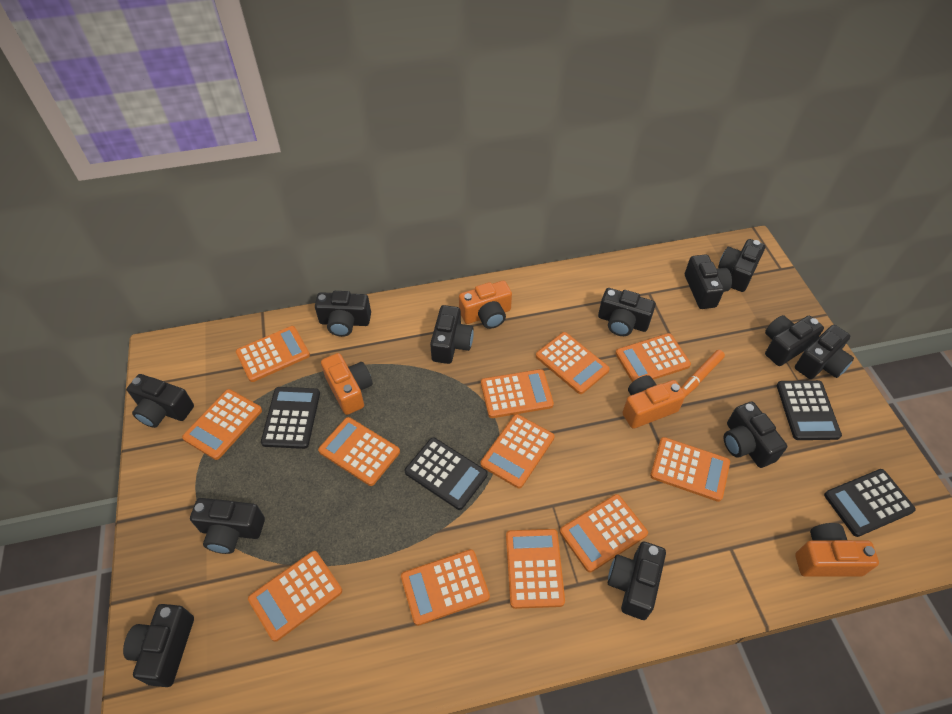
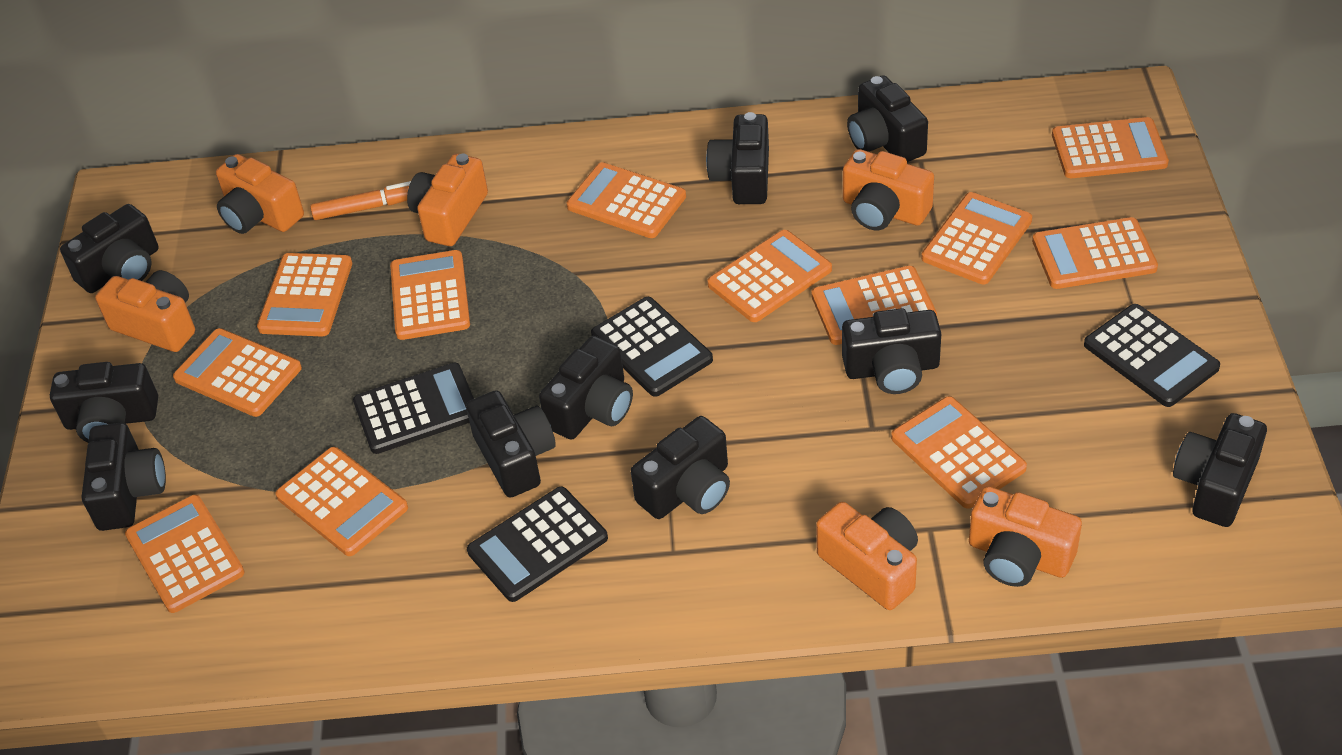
black camera: [123,604,194,687] [127,374,194,428] [190,498,265,554] [315,291,371,337] [430,305,474,364] [598,288,656,336] [608,541,666,620] [685,254,732,309] [718,239,765,292] [724,401,787,468] [765,315,824,366] [795,325,854,379] = 12 -> [50,362,158,443] [60,204,158,293] [82,423,166,531] [466,390,556,498] [539,336,633,440] [631,416,730,519] [706,112,769,204] [842,308,941,394] [847,75,928,162] [1173,413,1267,527] = 10
orange camera: [321,353,373,415] [459,281,512,329] [622,375,686,429] [795,523,879,577] = 4 -> [95,270,195,352] [216,154,304,234] [407,154,488,246] [816,502,918,610] [843,149,934,230] [969,486,1082,587] = 6

